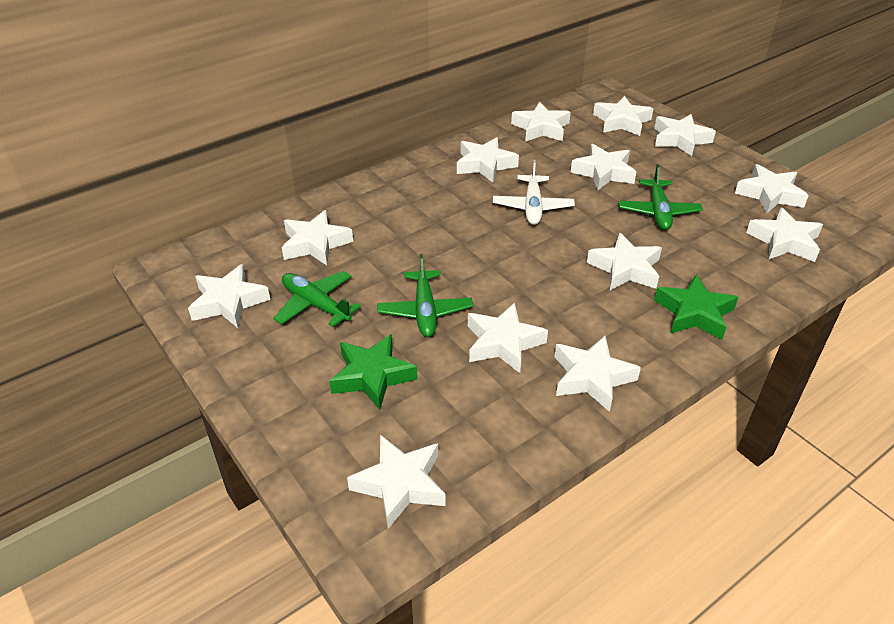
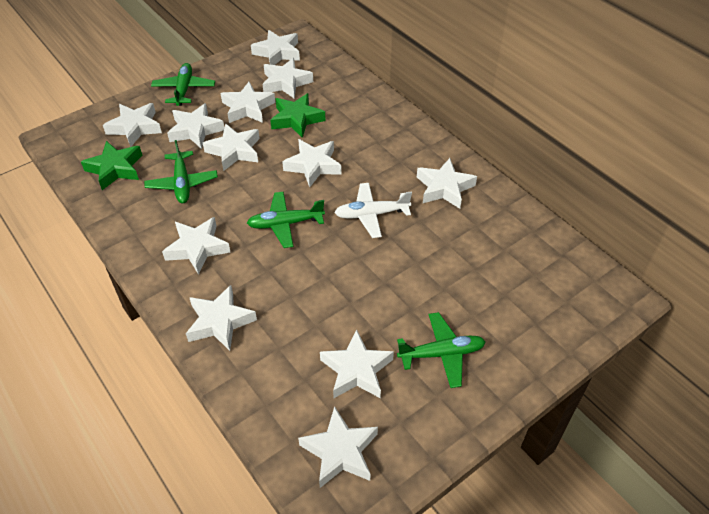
green plane: [273,271,361,327] [377,254,473,337] [619,164,703,230] = 3 -> [144,140,218,203] [151,63,215,106] [247,191,325,248] [397,312,486,388] = 4
white star: [188,264,270,328] [282,210,353,266] [347,434,446,529] [457,137,519,183] [468,303,548,373] [511,102,571,142] [554,336,641,412] [570,144,636,190] [587,233,662,290] [593,96,653,136] [654,114,716,156] [735,164,809,213] [746,208,823,262] = 13 -> [103,103,162,147] [162,217,230,275] [167,103,224,149] [186,285,257,351] [203,123,260,171] [221,82,276,123] [251,30,300,65] [262,58,313,99] [282,139,342,187] [298,406,378,488] [320,329,394,398] [417,158,477,209] = 12

